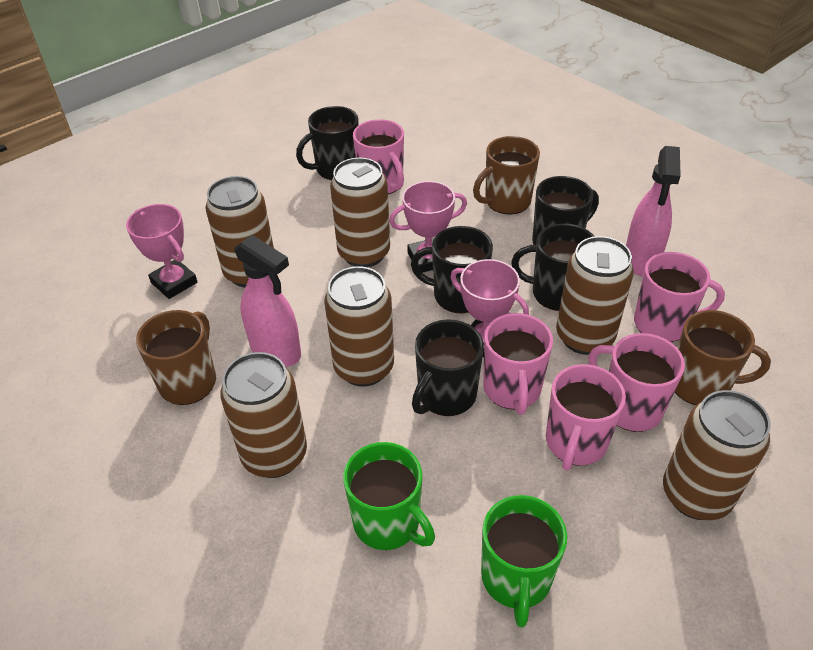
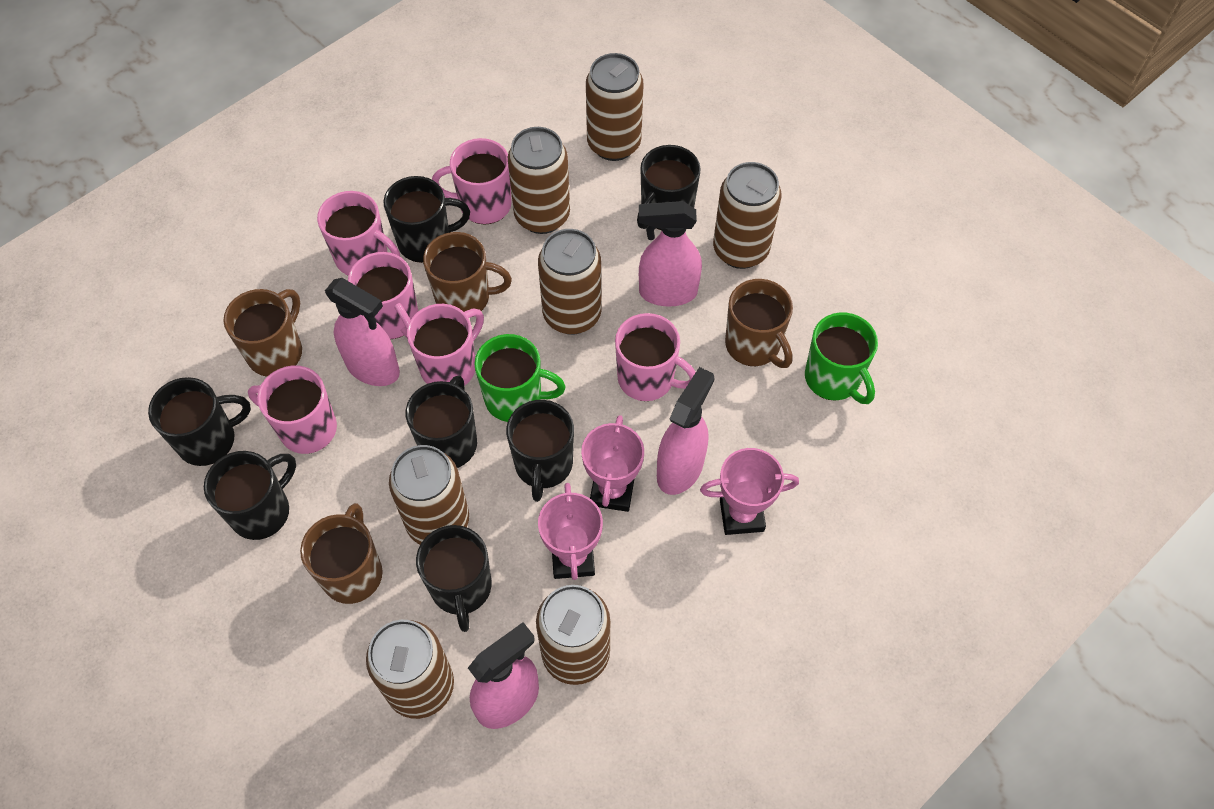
black mug: [296,106,359,180] [411,226,493,313] [412,319,484,416] [511,223,595,311] [532,176,599,245] = 5 -> [148,377,251,466] [204,451,296,540] [384,176,470,263] [406,375,477,468] [416,525,492,632] [506,400,574,502] [637,145,701,230] = 7
brown can: [205,176,274,287] [220,352,307,478] [324,267,394,387] [330,158,390,267] [556,236,634,355] [663,390,771,520] = 6 -> [366,620,454,719] [389,445,469,545] [508,127,570,234] [536,585,610,685] [538,229,602,335] [586,53,644,161] [713,162,781,269] = 7
brown mug: [136,310,216,405] [473,136,540,214] [675,310,771,405] = 3 -> [224,289,302,377] [300,503,383,604] [423,232,512,312] [725,279,793,368] = 4
pink mug: [353,119,404,194] [483,313,553,415] [546,364,626,471] [588,333,685,432] [634,252,725,342] = 5 -> [248,365,337,454] [317,191,400,276] [348,252,418,339] [407,304,484,386] [432,138,512,224] [615,313,696,401] = 6
pink spray bottle: [234,235,301,367] [626,146,681,276] = 2 -> [325,278,400,386] [468,622,539,729] [639,201,702,307] [657,367,715,495] = 4

